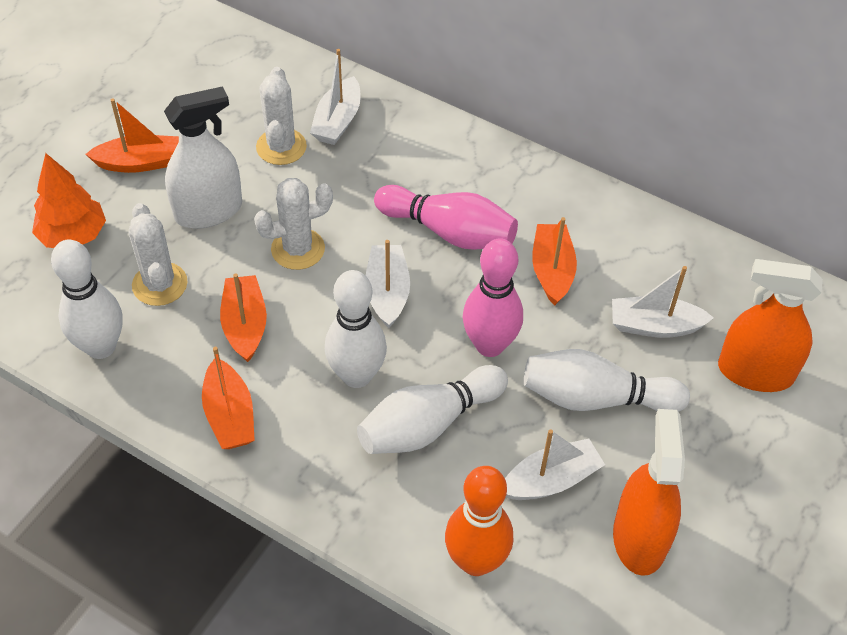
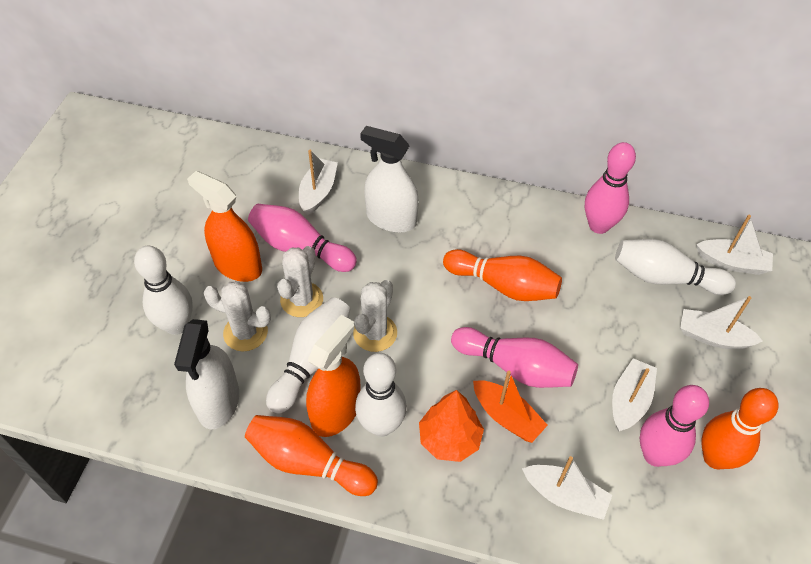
orange boat: [85,98,179,173] [202,347,255,449] [220,273,267,362] [532,217,577,305] = 4 -> [473,371,548,443] = 1
orange bowling pin: [445,466,513,576] = 1 -> [245,415,378,496] [443,249,562,301] [701,388,778,469] = 3
pink bowling pin: [374,185,518,250] [463,238,523,357] = 2 -> [248,204,357,272] [451,327,578,388] [585,142,636,234] [639,385,709,467] = 4
white boat: [310,49,361,145] [366,240,410,328] [505,429,605,500] [612,266,714,338] = 4 -> [299,150,338,215] [522,456,612,520] [612,358,657,431] [680,296,763,349] [696,215,773,275] = 5
white spray bottle: [164,86,242,229] = 1 -> [174,319,239,429] [360,126,419,233] = 2

